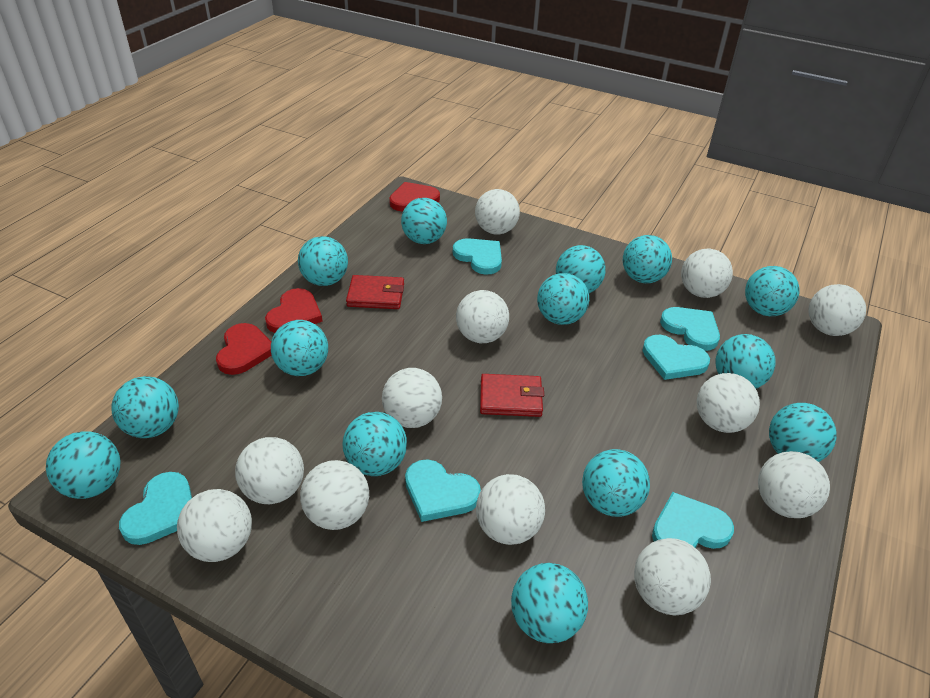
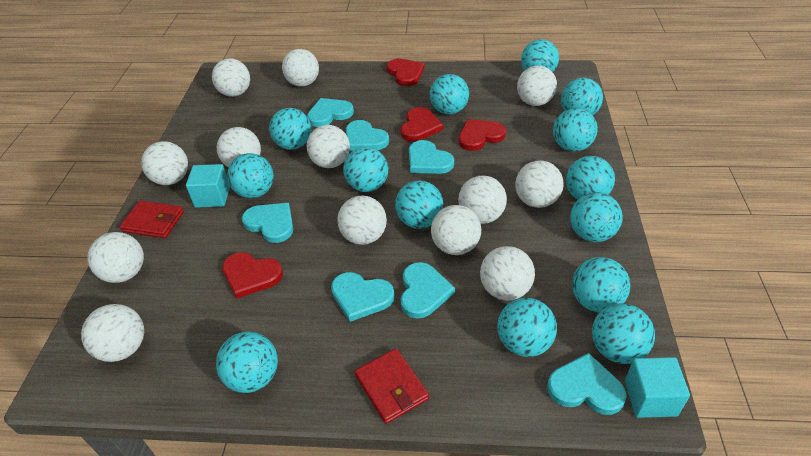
red heart: [216,323,272,375] [265,288,323,333] [389,182,440,211] = 3 -> [222,252,283,299] [386,59,425,86] [401,107,443,142] [459,119,506,151] = 4
turquoise cube: none = 0 -> [186,164,230,208] [625,357,690,418] = 2
turquoise heart: [119,472,192,545] [405,459,481,522] [453,238,502,275] [643,335,710,380] [652,492,734,549] [660,307,720,351] = 6 -> [242,203,293,243] [307,98,354,127] [331,272,395,322] [346,120,389,151] [400,262,455,319] [409,140,454,174] [547,353,627,415] = 7
white ball: [177,489,252,562] [235,437,304,504] [300,460,369,530] [382,368,442,428] [456,290,509,343] [475,189,520,235] [476,474,545,545] [634,538,711,616] [681,249,733,298] [697,373,760,433] [758,451,830,518] [809,284,866,336] = 12 -> [81,304,144,362] [88,232,144,283] [141,141,188,185] [212,58,250,97] [217,127,261,167] [282,49,319,86] [307,125,350,168] [337,195,387,245] [431,205,481,255] [458,176,507,224] [480,246,535,300] [515,161,564,208] [517,66,557,106] = 13

